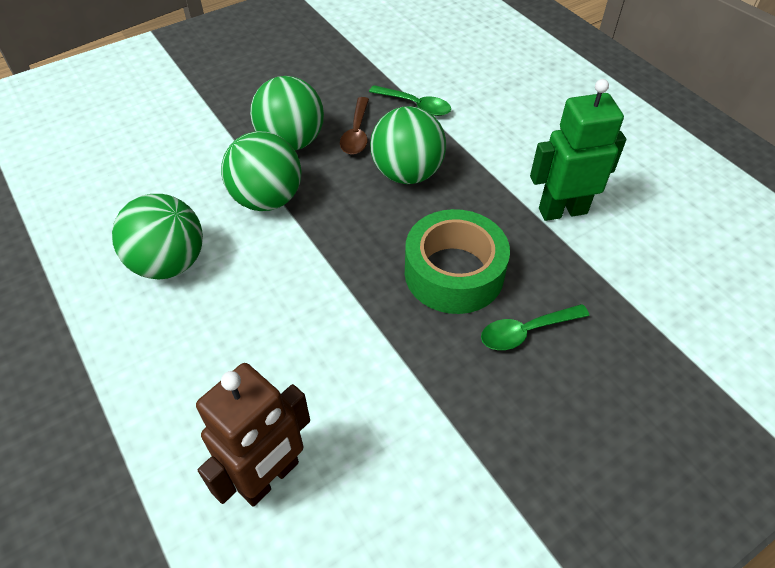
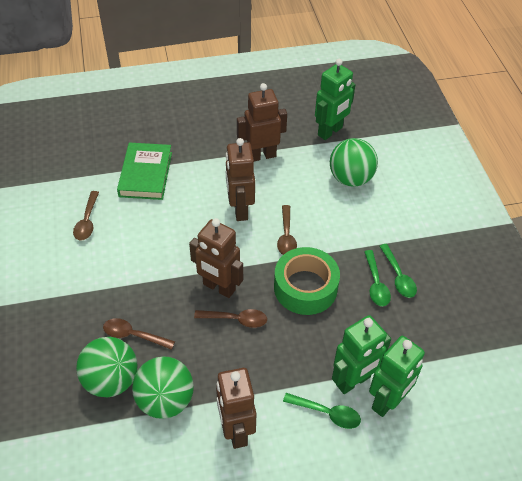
brown robot: [196,363,310,507] = 1 -> [189,218,243,298] [216,368,256,449] [226,138,255,221] [237,83,287,161] = 4
brown spoon: [340,97,369,155] = 1 -> [73,191,99,241] [103,318,175,350] [194,309,267,328] [277,205,297,255] = 4
green ball: [112,194,203,279] [221,131,302,211] [250,76,324,150] [370,106,446,184] = 4 -> [76,337,138,397] [132,356,194,419] [330,138,378,187] = 3
green book: none = 0 -> [117,142,172,200] = 1
green robot: [530,79,626,221] = 1 -> [315,59,356,140] [332,315,391,394] [369,336,425,417] = 3
green spoon: [369,85,451,116] [481,304,590,350] = 2 -> [283,393,361,429] [364,250,391,306] [379,244,417,298] = 3

